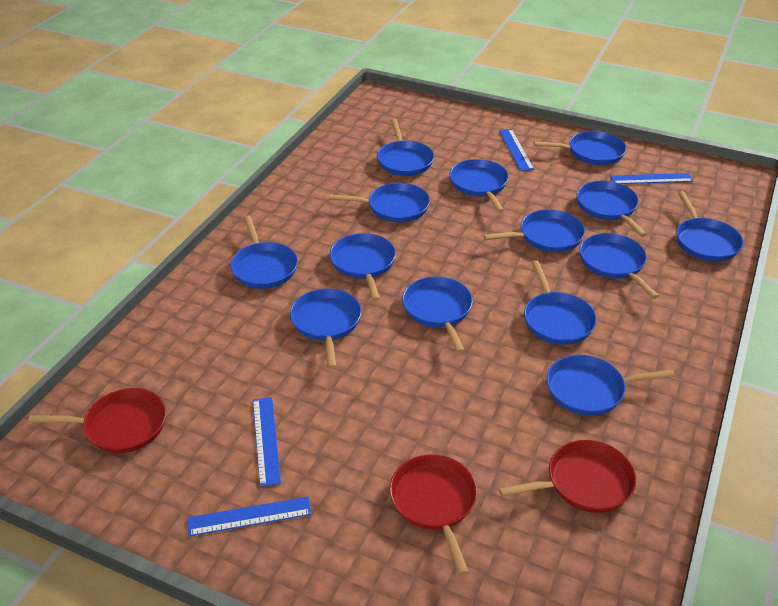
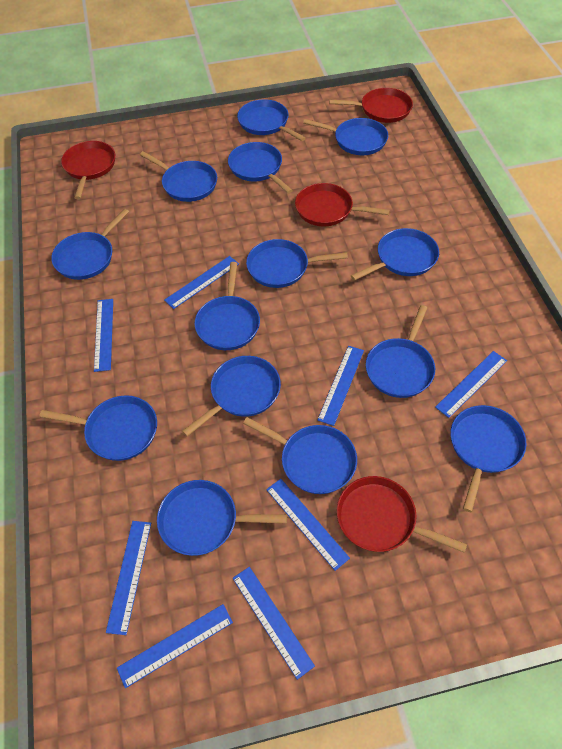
blue ruler: [188,497,311,536] [253,397,281,487] [499,129,534,171] [610,173,693,184] = 4 -> [94,299,113,372] [106,521,151,635] [117,604,233,688] [164,256,239,309] [233,567,315,680] [266,479,350,571] [317,346,364,426] [435,351,507,418] = 8
red pan: [28,388,166,453] [390,454,477,575] [499,440,636,513] = 3 -> [61,141,115,199] [295,183,390,226] [329,88,413,123] [337,476,467,553] = 4

